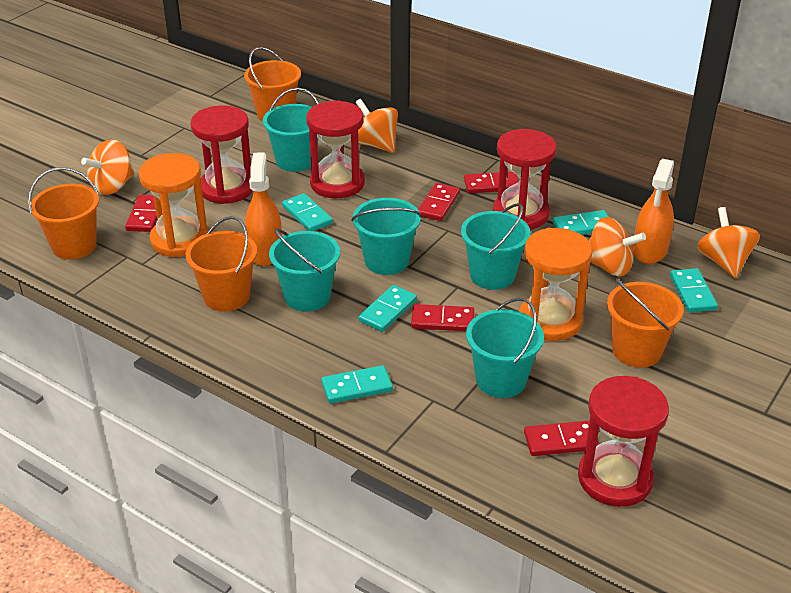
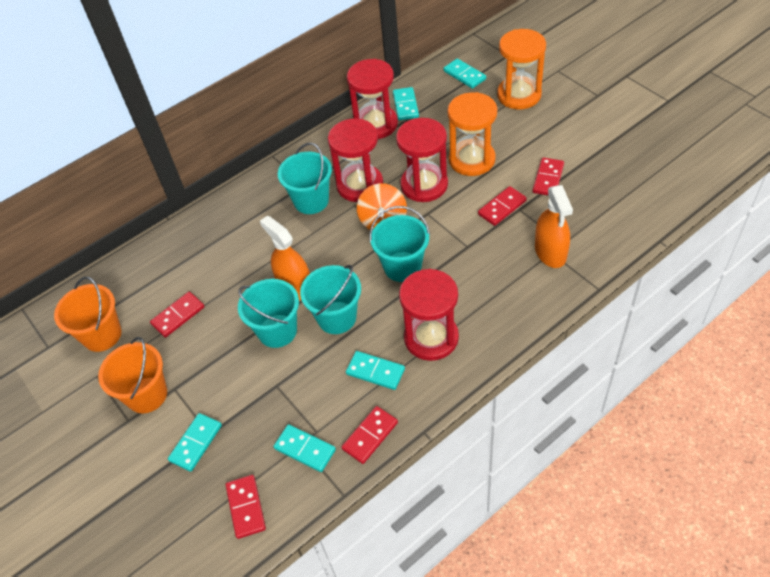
orange bucket: [28,167,99,260] [186,216,257,311] [244,47,301,122] [607,279,684,368] = 4 -> [54,277,122,352] [98,337,167,413] = 2
orange spinning top: [81,139,134,195] [355,99,398,153] [589,217,646,276] [697,207,760,278] = 4 -> [357,183,407,230] = 1
turquoise bucket: [263,88,319,172] [269,228,340,312] [351,198,422,275] [461,203,530,290] [466,298,544,398] = 5 -> [238,279,299,348] [278,143,332,214] [300,265,361,334] [369,206,430,282] = 4

